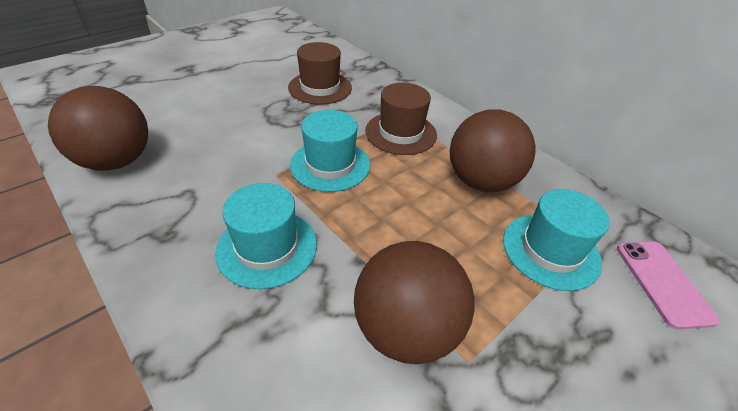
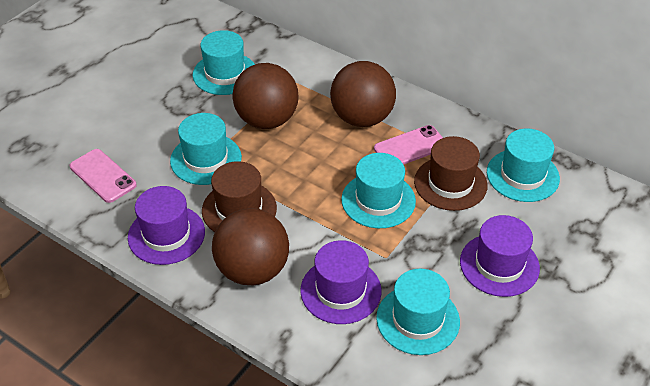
pink phone: [617,241,719,330] = 1 -> [70,149,137,203] [374,125,443,165] = 2
purple hat: none = 0 -> [128,186,205,265] [300,240,381,324] [460,215,540,297] = 3
turquoise hat: [215,183,317,289] [290,110,370,192] [503,189,609,291] = 3 -> [170,113,242,185] [193,30,255,95] [341,153,416,228] [376,269,460,355] [487,128,560,202] = 5

